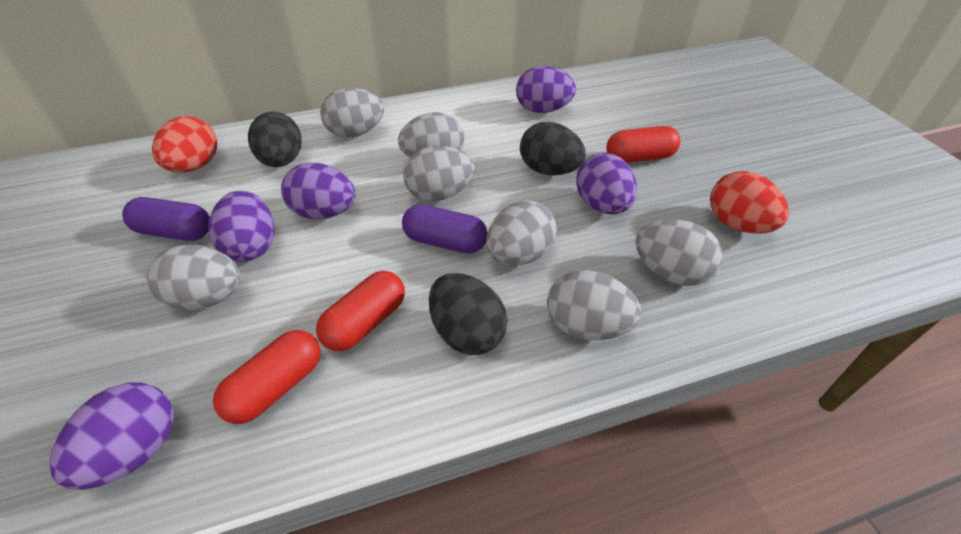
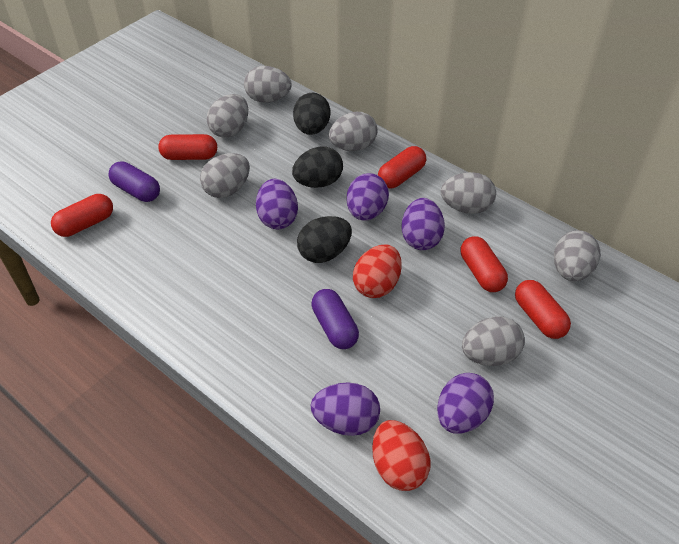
red capsule: [213,330,321,424] [316,271,405,351] [606,126,680,163] = 3 -> [51,194,113,237] [158,134,217,160] [378,146,426,188] [461,236,508,292] [515,280,571,339] = 5

